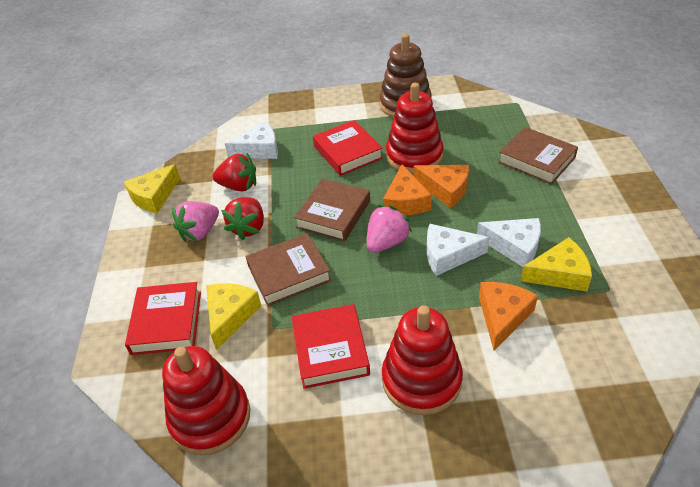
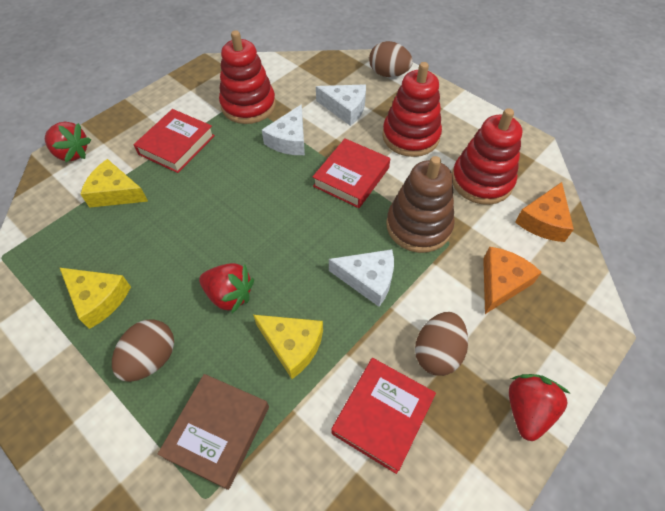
brown book: [246,233,332,306] [294,178,370,242] [498,127,578,185] = 3 -> [158,374,269,490] = 1
brown egg: none = 0 -> [112,319,174,382] [369,41,413,77] [415,312,468,376] = 3
orange cheese: [383,164,432,215] [414,165,469,208] [479,282,538,350] = 3 -> [483,247,542,314] [515,182,574,242] = 2
pink strawberry: [172,201,219,242] [367,205,412,253] = 2 -> none = 0
red strawberry: [212,153,256,192] [221,197,264,240] = 2 -> [45,122,91,162] [199,263,254,313] [509,374,571,441] = 3

